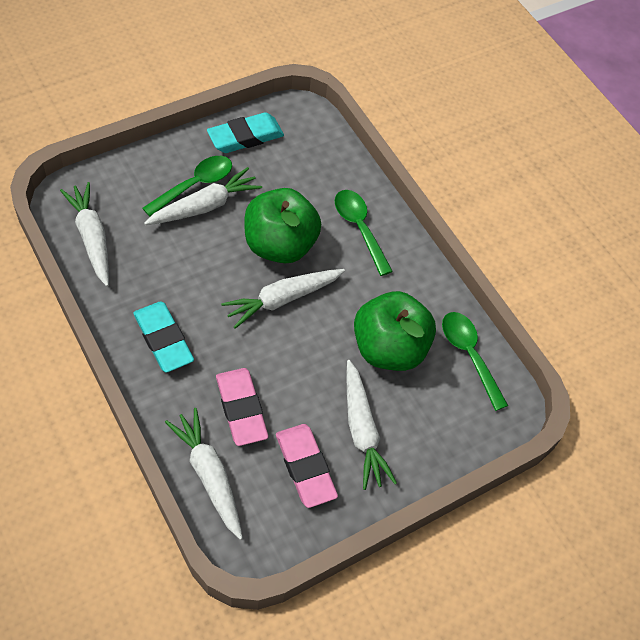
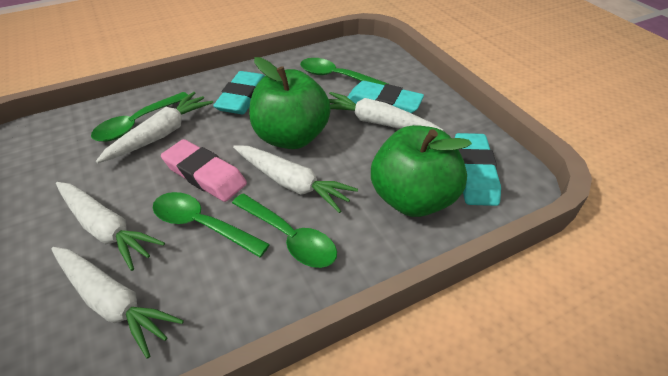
green spoon: [142,156,232,217] [335,190,393,276] [442,312,508,411] = 3 -> [91,92,188,142] [153,192,270,257] [232,194,337,268] [300,58,388,85] = 4
pink eraser: [216,368,268,446] [276,424,338,508] = 2 -> [161,139,247,202] = 1
turquoise eraser: [134,301,194,373] [207,112,284,153] = 2 -> [213,71,264,114] [348,81,424,113] [455,133,501,206] = 3

